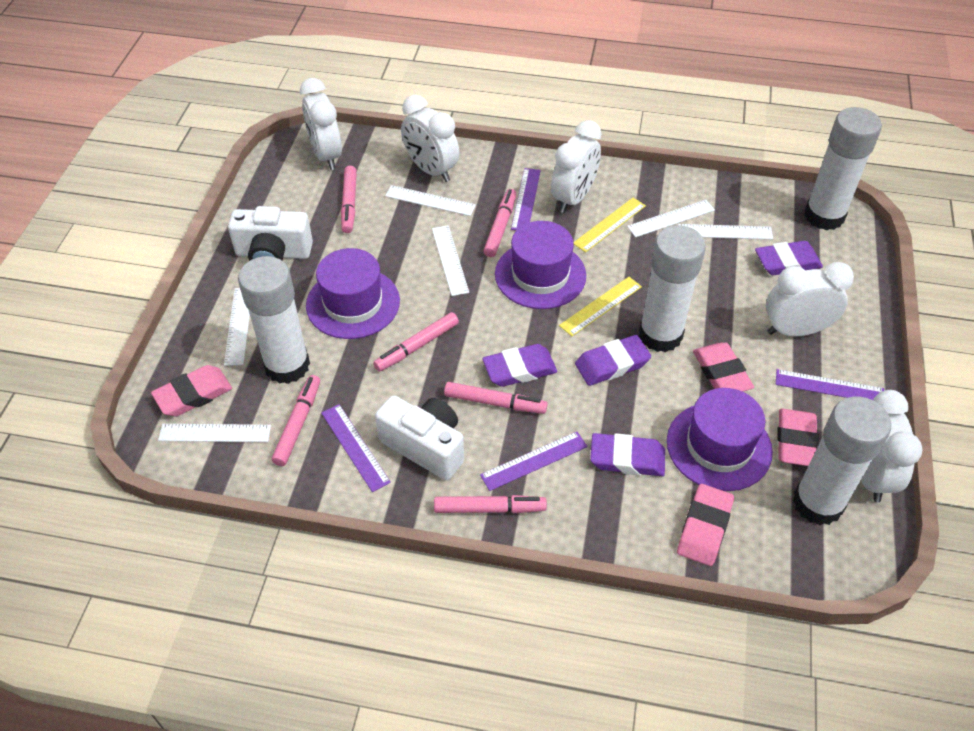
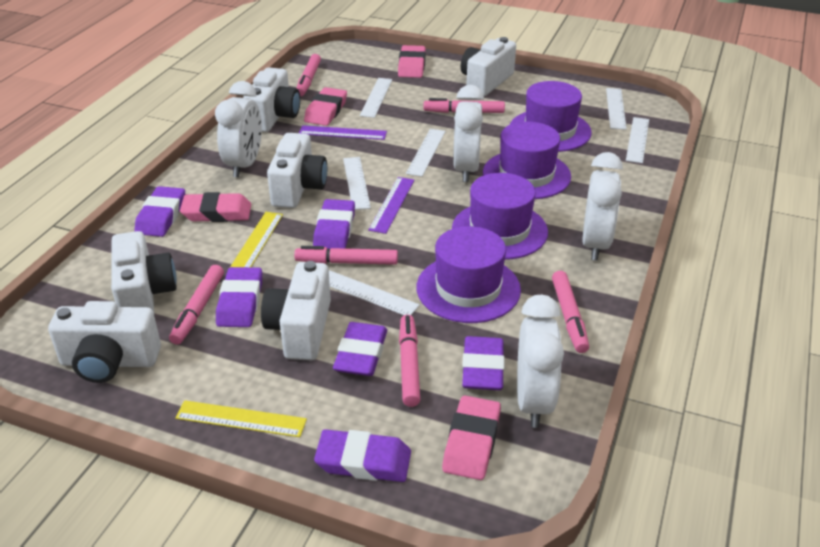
purple eraser: [482,344,557,387] [575,335,651,386] [590,433,665,476] [755,241,823,275] = 4 -> [134,186,185,237] [216,267,262,327] [313,199,355,249] [314,429,411,482] [333,322,387,376] [462,336,505,390] = 6
purple hat: [306,248,400,339] [495,221,586,309] [667,388,773,491] = 3 -> [417,226,521,323] [452,173,548,260] [483,121,571,199] [510,81,592,152] = 4
purple ruler: [321,404,391,492] [480,432,588,491] [511,168,541,230] [776,369,884,400] = 4 -> [299,125,387,140] [368,177,414,234] = 2
white camera: [228,206,313,261] [375,395,464,480] = 2 -> [48,301,161,383] [111,231,177,313] [243,67,300,132] [261,261,331,360] [267,133,327,208] [461,37,516,96] = 6
white clock: [300,78,342,170] [401,95,459,182] [551,120,601,213] [766,262,854,337] [861,390,922,502] = 5 -> [215,81,262,178] [453,85,484,182] [517,295,564,428] [582,152,623,261] = 4
white glue stick: [238,256,310,384] [639,225,706,352] [793,396,891,525] [804,107,882,230] = 4 -> none = 0

